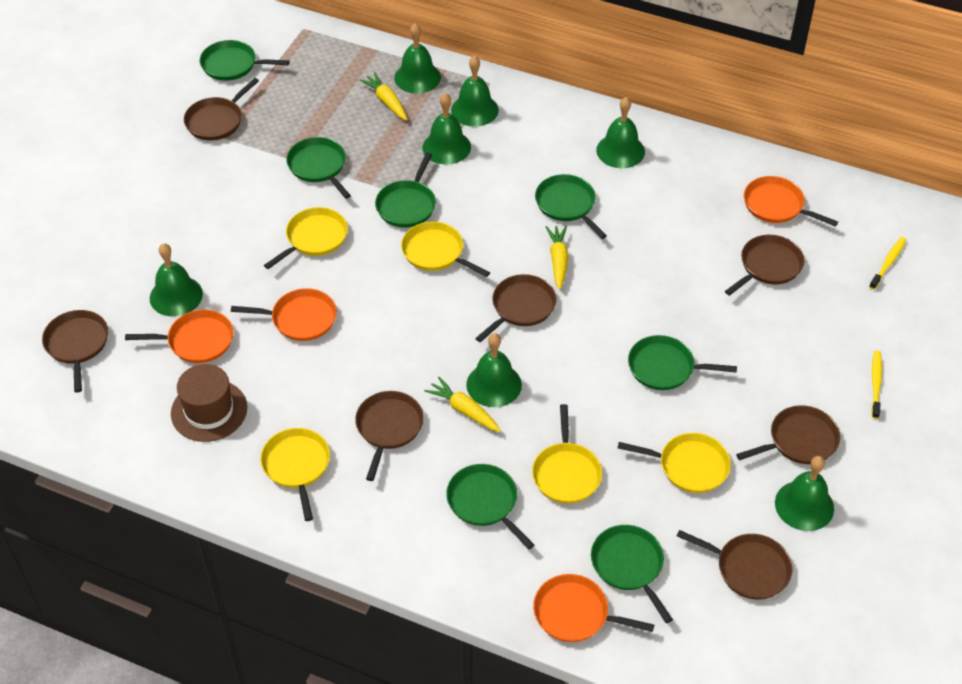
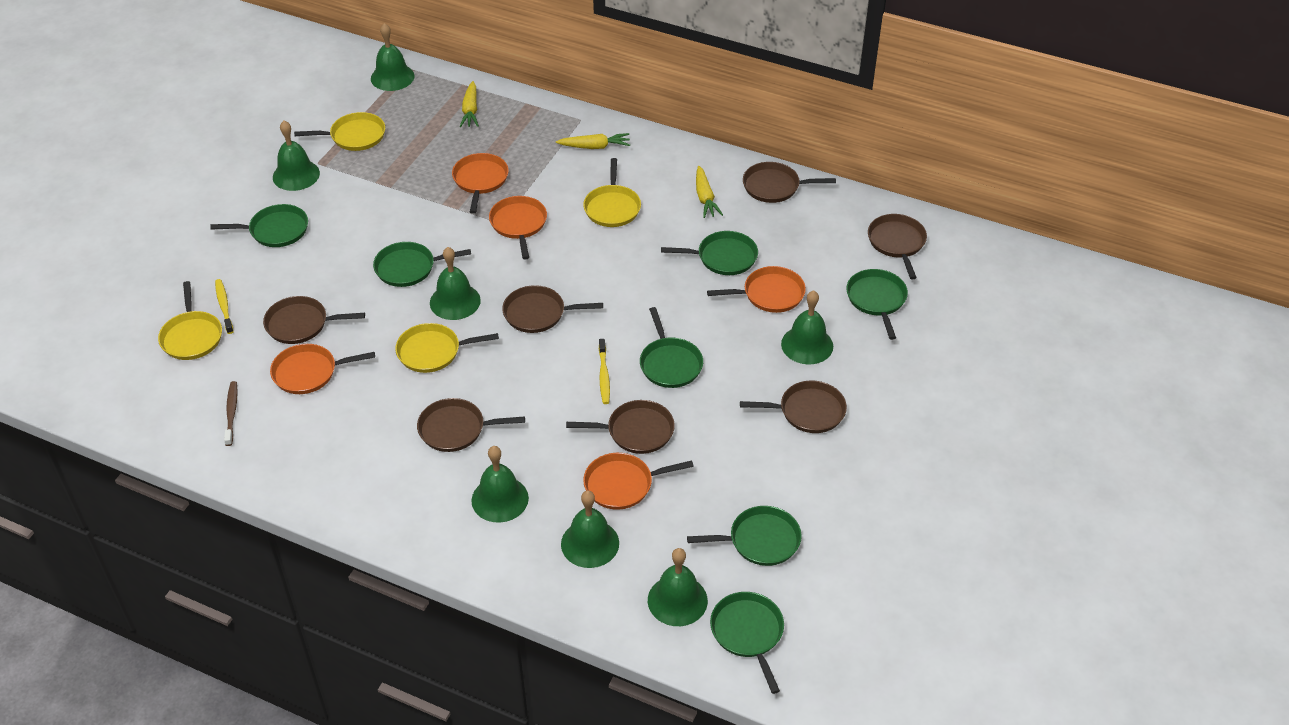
brown hat: [171,364,247,442] = 1 -> none = 0
brown toothbrush: none = 0 -> [224,381,238,446] = 1
orange pan: [125,310,233,363] [231,288,337,341] [533,574,654,642] [744,176,838,227] = 4 -> [270,344,375,394] [452,153,509,214] [489,196,547,259] [583,453,694,510] [707,266,806,313] = 5
yellow pan: [260,428,330,521] [264,207,348,269] [401,222,490,277] [532,404,602,504] [618,433,731,493] = 5 -> [158,281,222,360] [294,112,385,151] [395,323,499,373] [583,158,641,227] = 4

